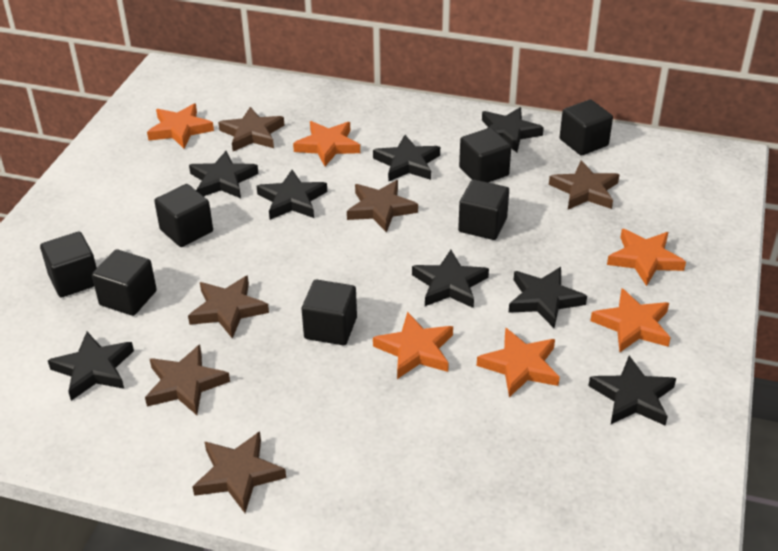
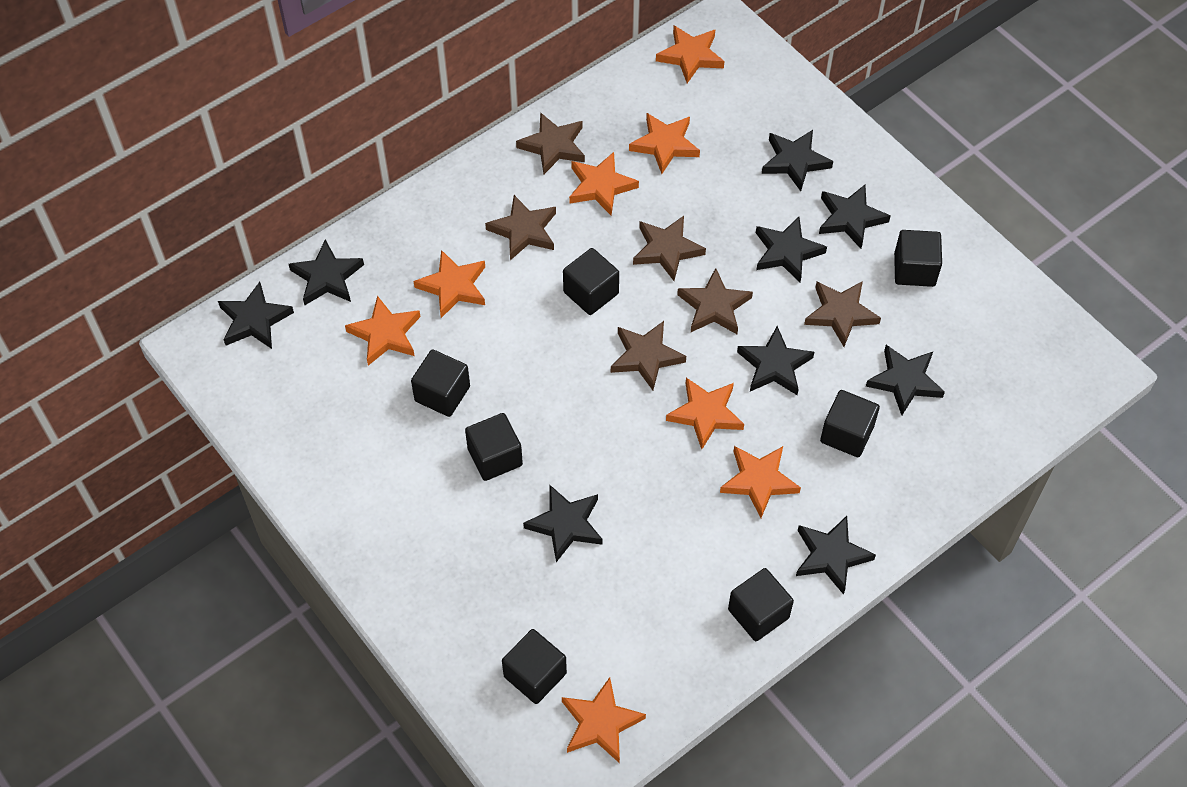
black star: [48,332,134,401] [189,151,258,198] [257,170,327,220] [373,135,440,182] [412,250,489,308] [482,107,544,152] [509,267,587,328] [589,356,676,425] = 8 -> [218,282,294,349] [289,239,364,305] [523,485,603,562] [737,326,814,395] [756,217,827,282] [762,130,833,191] [796,516,876,595] [819,185,891,249] [866,345,945,415] = 9
orange star: [147,104,214,148] [293,121,360,166] [373,312,453,379] [477,328,560,397] [590,288,671,352] [607,229,686,286] = 6 -> [345,296,420,366] [414,250,485,318] [562,677,646,763] [569,152,639,215] [629,113,700,174] [656,26,725,83] [666,378,744,449] [720,446,801,518] = 8

